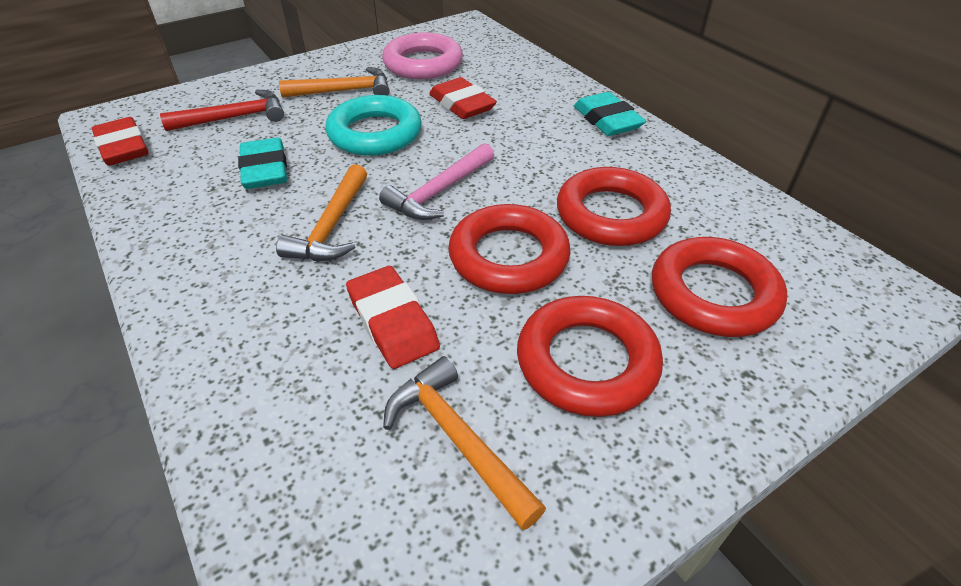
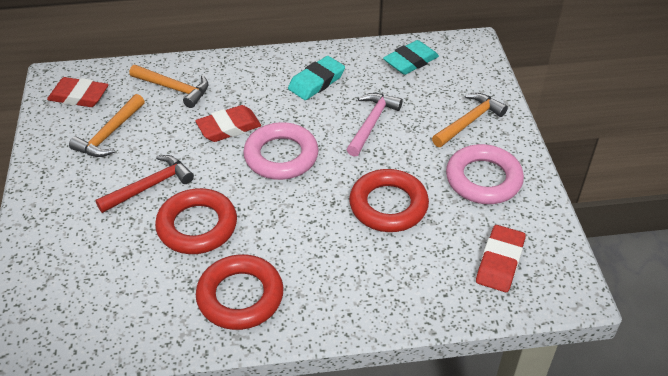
pink ring: [382,32,463,79] = 1 -> [243,122,318,180] [446,144,524,204] = 2
red ring: [448,204,570,294] [517,296,663,417] [557,167,671,246] [652,237,787,337] = 4 -> [155,188,237,254] [196,254,283,330] [349,169,429,232] = 3
turquoise ring: [326,95,422,156] = 1 -> none = 0

